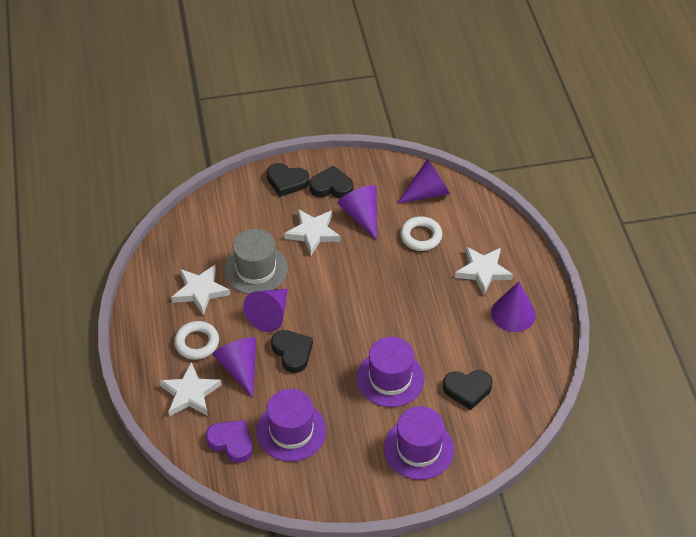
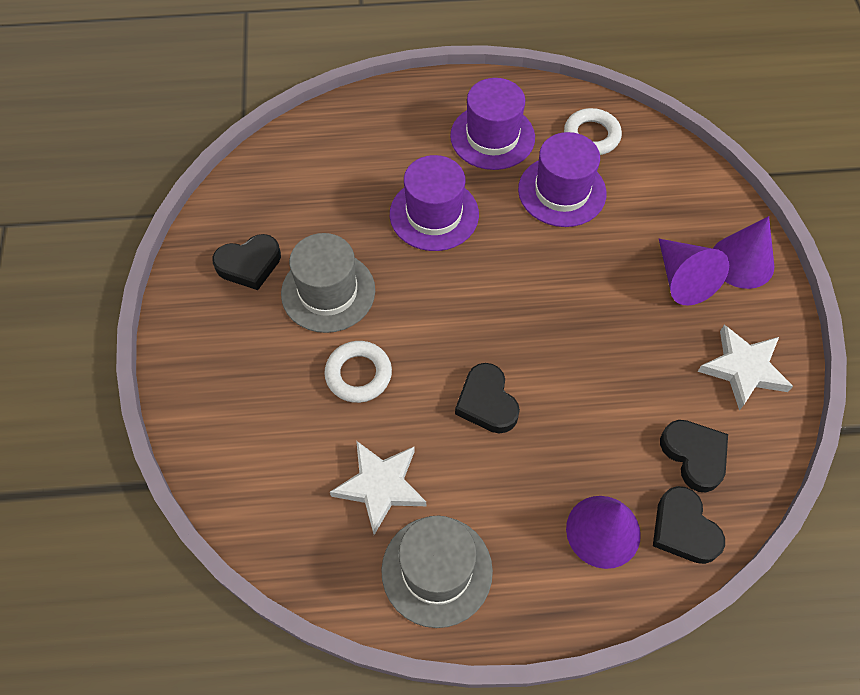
grey hat: [224,229,288,294] = 1 -> [281,233,375,333] [381,516,493,628] = 2
purple cone: [212,337,256,398] [243,289,288,332] [338,185,377,240] [397,159,450,204] [491,282,536,332] = 5 -> [566,496,641,569] [659,239,729,306] [713,216,774,289] = 3
purple heart: [206,420,253,463] = 1 -> none = 0
white star: [159,362,221,417] [171,265,230,315] [284,209,340,255] [455,247,513,295] = 4 -> [330,441,426,535] [698,325,793,411] = 2

